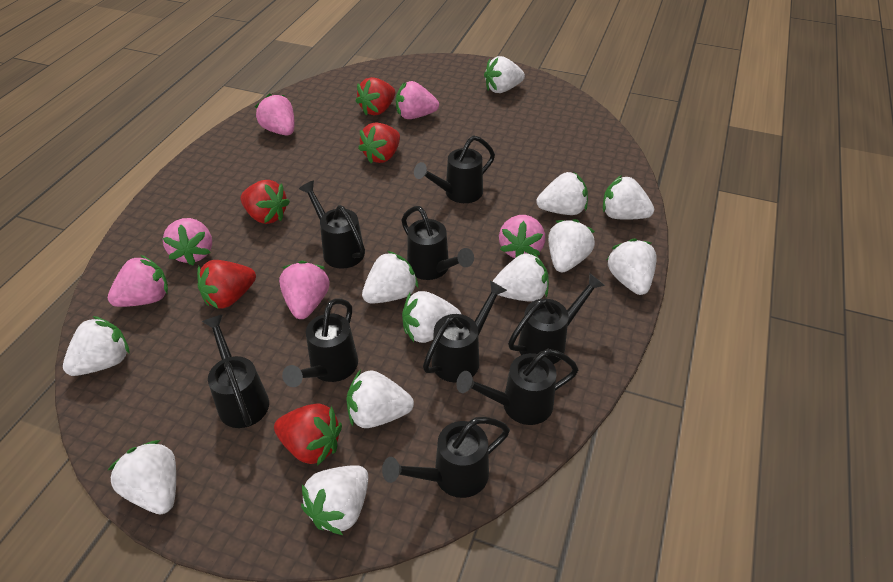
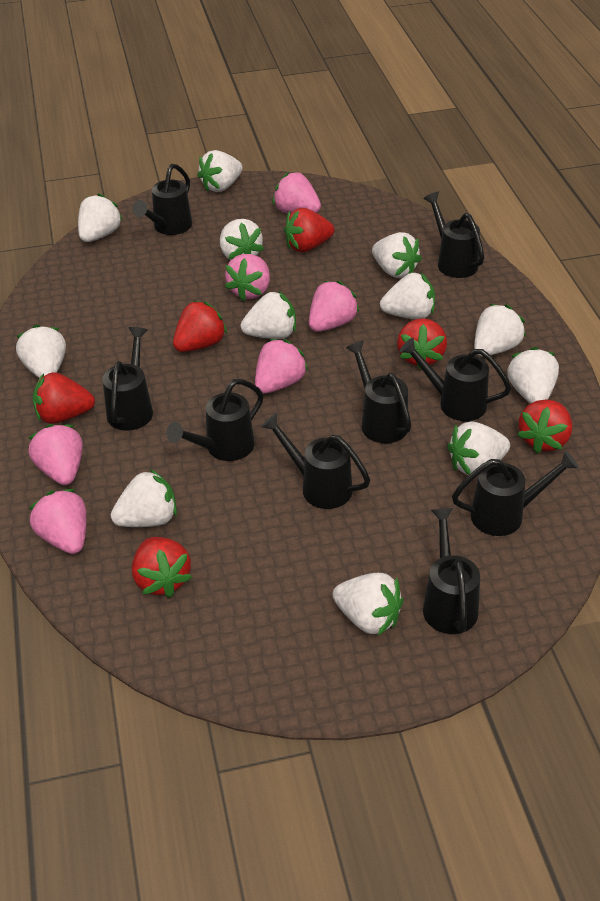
red strawberry: [197,260,256,309] [240,180,290,224] [274,403,342,466] [356,77,395,116] [358,122,400,163] = 5 -> [33,372,95,424] [132,537,192,597] [173,300,227,352] [284,208,334,252] [397,318,447,369] [517,400,572,453] = 6

